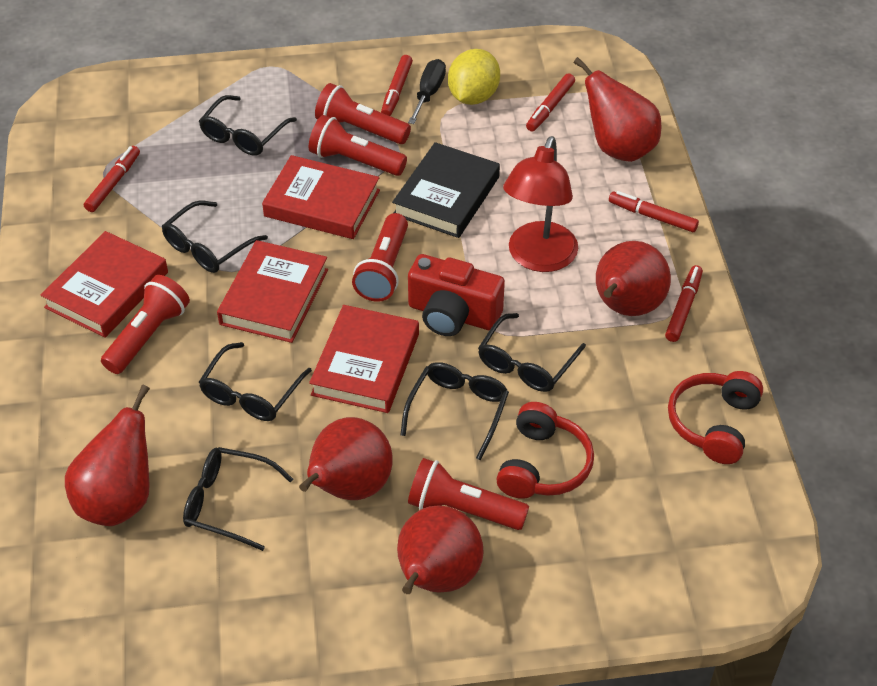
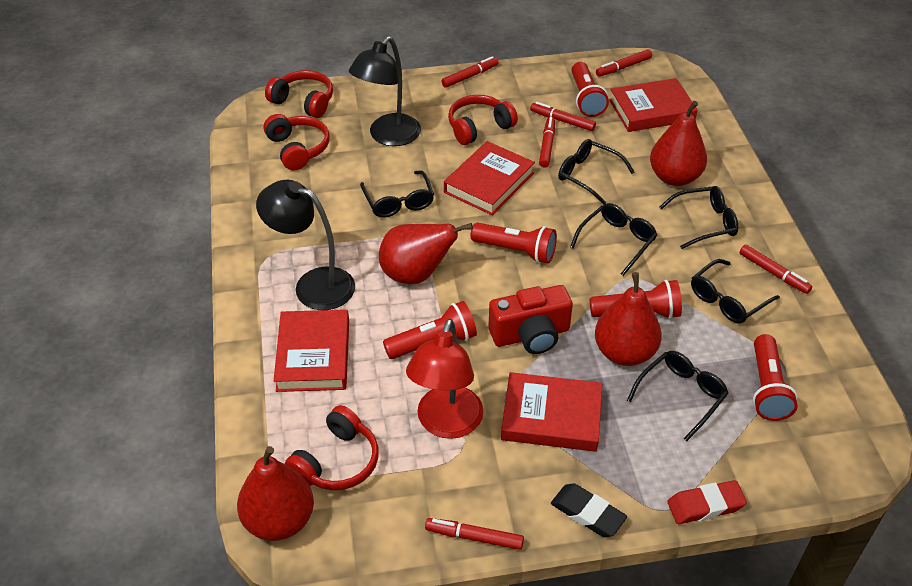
black book: [392,142,500,238] = 1 -> none = 0
black eraser: none = 0 -> [551,483,627,537] = 1
black lamp: none = 0 -> [256,180,355,310] [349,36,421,146] = 2
black screwdriver: [408,59,446,124] = 1 -> none = 0
red eraser: none = 0 -> [667,480,747,524] = 1
red headphones: [496,402,594,499] [668,371,763,464] = 2 -> [264,114,330,170] [265,70,333,118] [285,405,379,490] [448,95,518,145] = 4
red marker: [84,146,140,212] [381,55,413,116] [526,73,575,131] [609,191,699,232] [665,265,703,342] = 5 -> [425,518,524,550] [442,56,498,88] [530,102,596,131] [539,117,555,168] [596,49,652,77] [740,245,812,294] = 6
red pear: [65,385,150,526] [299,417,393,500] [397,505,484,594] [573,57,661,162] [596,241,671,316] = 5 -> [237,446,314,541] [379,223,473,285] [595,272,662,366] [650,101,707,186] = 4
yellow lemon: [448,49,500,105] = 1 -> none = 0

